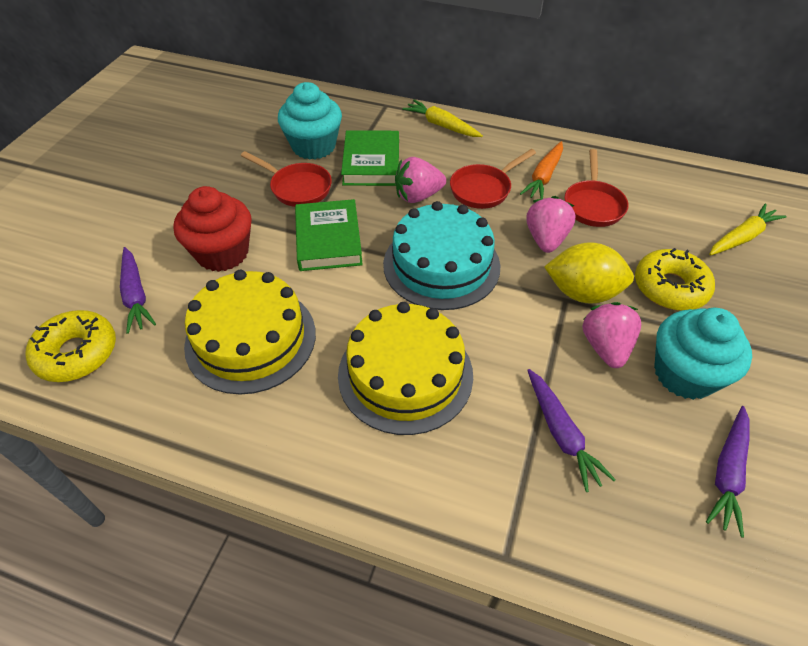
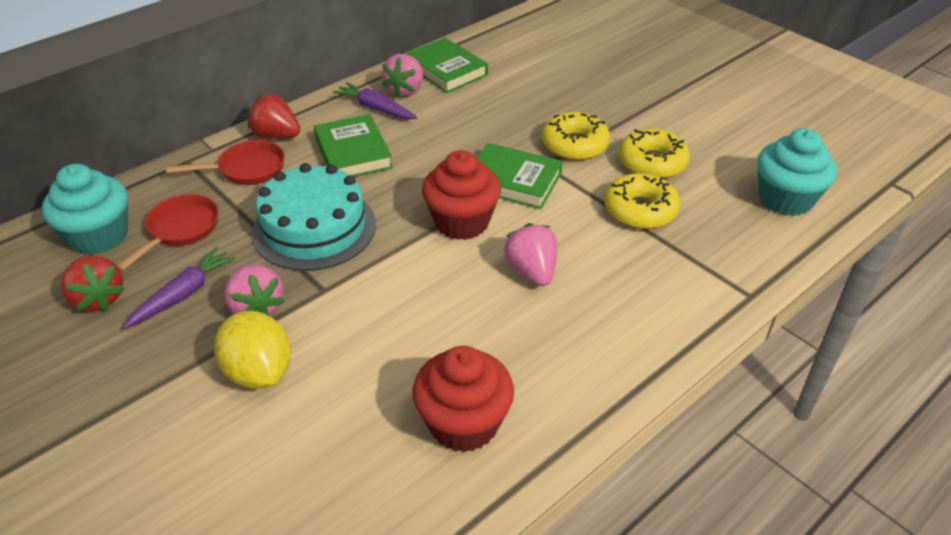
green book: [295,199,363,271] [341,130,399,186] = 2 -> [314,114,393,177] [405,38,488,93] [477,143,563,209] = 3
orange carrot: [520,141,563,199] = 1 -> none = 0
purple carrot: [120,247,156,334] [527,369,616,492] [706,406,749,538] = 3 -> [123,247,236,328] [332,82,417,119] = 2
red cupcake: [173,186,252,272] = 1 -> [413,346,514,452] [422,150,501,240] = 2
red pan: [241,151,332,207] [450,149,536,209] [565,149,629,227] = 3 -> [117,194,219,271] [166,140,285,185] = 2
red strawberry: none = 0 -> [61,256,125,311] [248,94,300,139] = 2
yellow cake: [184,270,316,394] [338,302,473,435] = 2 -> none = 0
yellow carrot: [402,100,483,137] [709,204,787,255] = 2 -> none = 0
yellow donut: [26,310,116,382] [635,248,715,311] = 2 -> [542,112,610,161] [604,173,680,229] [619,128,690,179] = 3

